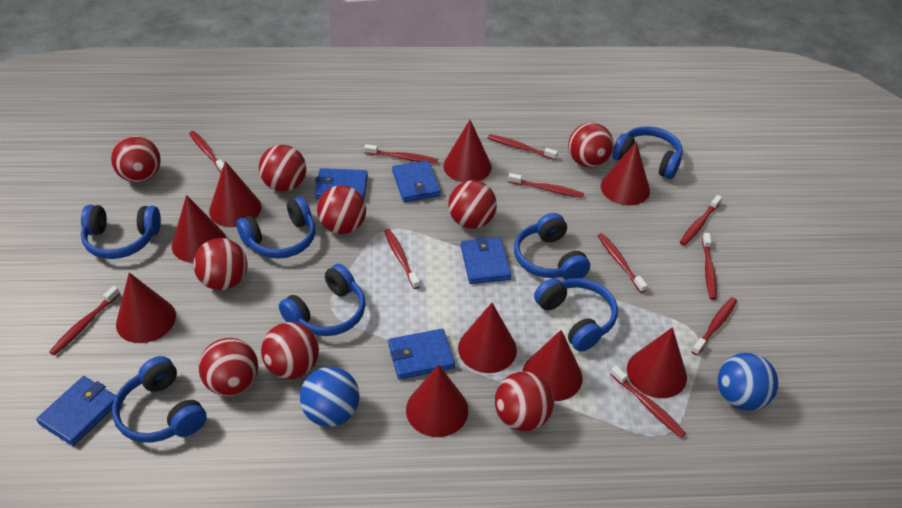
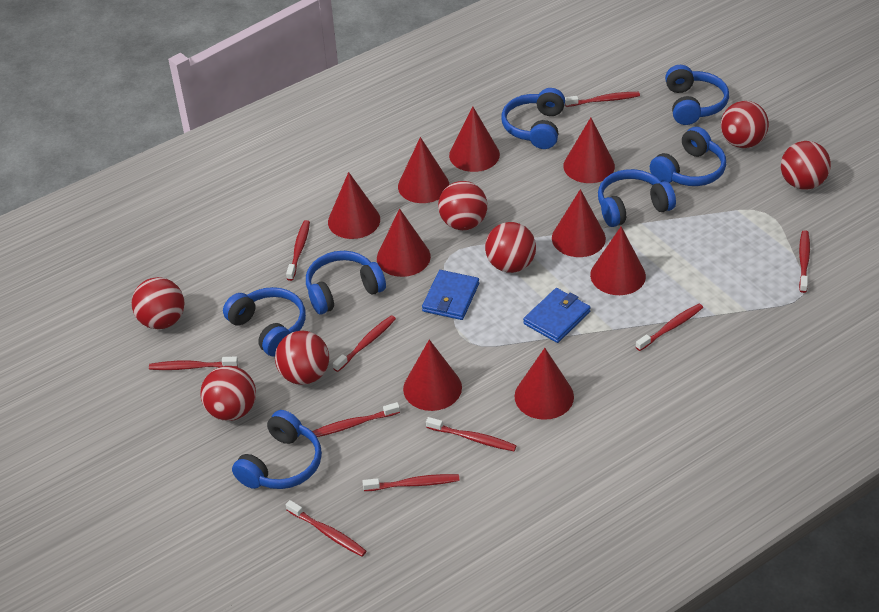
blue ball: [300,367,360,427] [718,353,778,411] = 2 -> none = 0
blue wallet: [36,376,116,446] [315,168,368,199] [388,329,455,380] [392,160,441,202] [461,236,511,284] = 5 -> [422,270,479,320] [523,288,591,343] = 2
red ball: [111,136,161,183] [193,238,247,290] [199,338,258,396] [259,145,306,192] [261,322,319,379] [317,185,366,234] [448,180,497,229] [495,371,554,431] [568,123,614,168] = 9 -> [132,277,185,329] [200,366,256,421] [275,331,329,385] [438,181,488,230] [485,222,536,273] [721,101,769,148] [781,141,831,190] = 7
red toothbrush: [49,286,120,355] [189,131,224,172] [364,144,438,164] [384,229,420,289] [488,134,558,160] [508,173,584,198] [598,233,648,293] [610,366,686,438] [680,195,722,246] [691,297,737,355] [702,233,717,300] = 11 -> [149,356,238,370] [286,220,310,281] [286,500,367,557] [312,402,400,437] [333,315,396,372] [362,474,460,491] [426,417,517,451] [565,92,640,107] [636,304,703,351] [799,230,810,293] = 10

